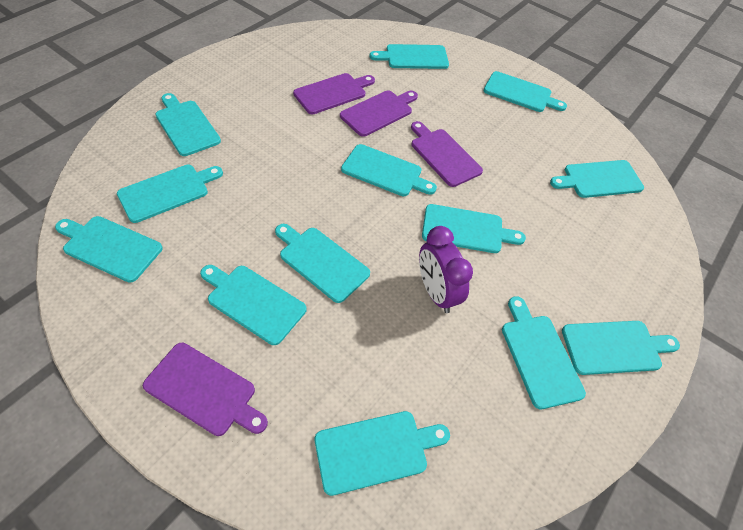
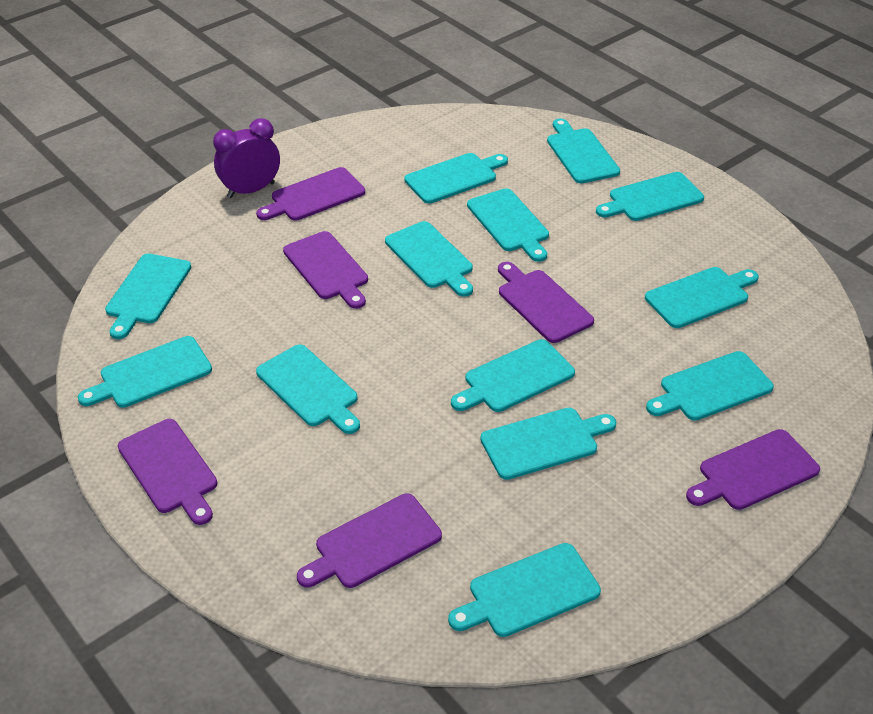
purple cutting board: [143,343,268,436] [293,73,375,114] [340,91,418,137] [411,121,483,187] = 4 -> [118,419,217,525] [256,167,365,221] [283,231,368,309] [297,494,442,588] [498,262,594,343] [686,429,820,510] = 6

